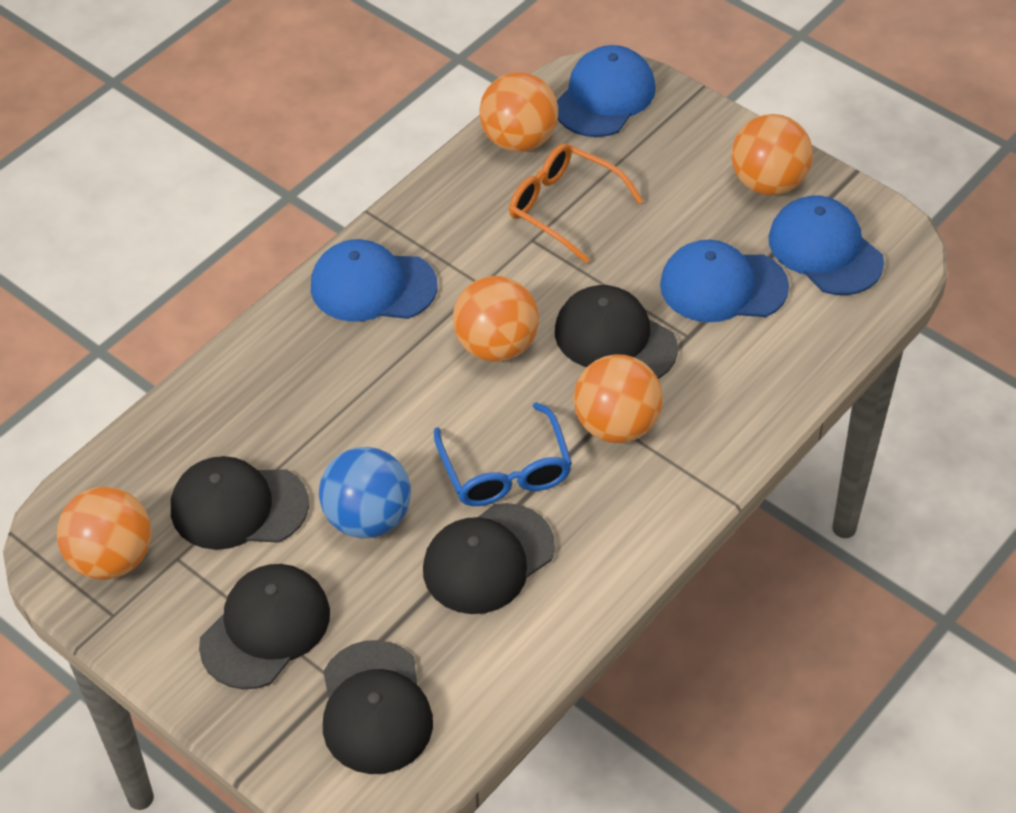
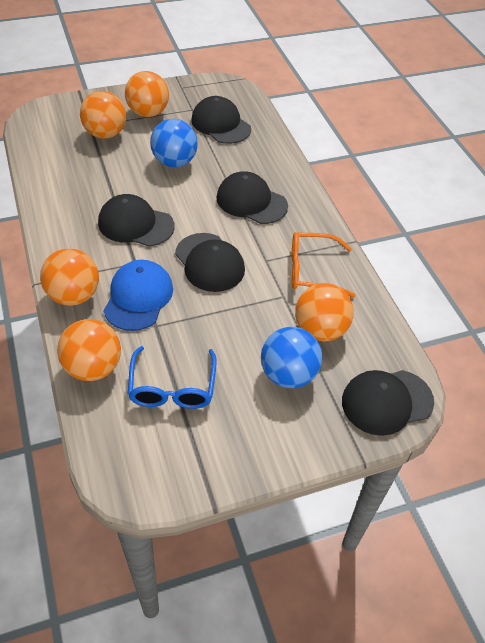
blue ball: [319,447,411,539] = 1 -> [150,119,198,167] [261,327,323,388] = 2
blue cap: [311,239,437,322] [557,45,656,137] [660,240,789,322] [768,196,884,295] = 4 -> [104,260,173,331] = 1

